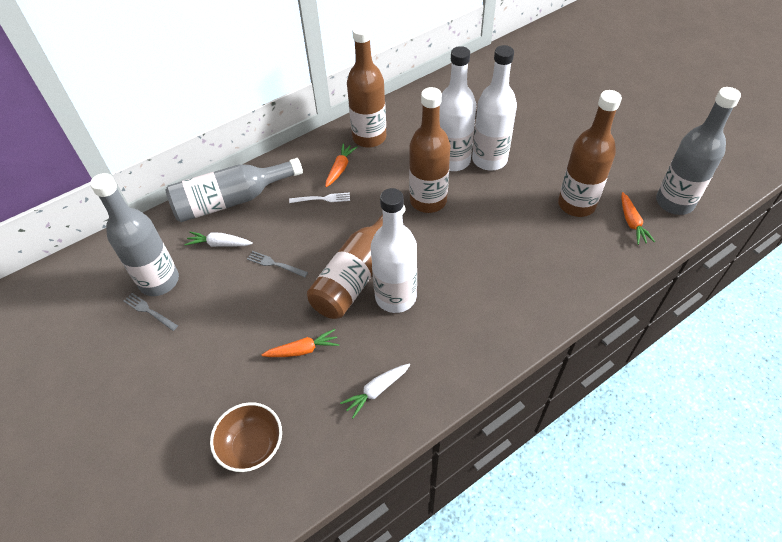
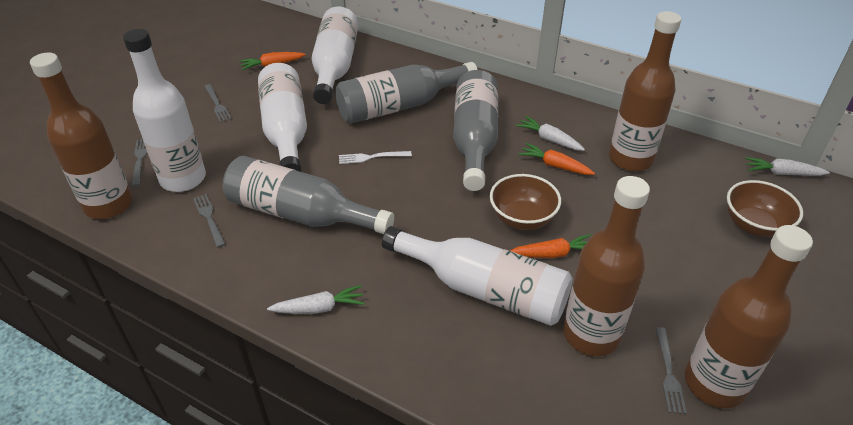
brown bowl: [210,402,282,472] = 1 -> [490,174,561,230] [727,180,803,237] = 2
grey fork: [124,293,178,331] [247,251,308,277] = 2 -> [132,139,147,186] [193,194,225,248] [204,84,231,122] [656,327,687,414] = 4
white bottle: [371,188,417,313] [439,46,476,171] [472,45,517,171] = 3 -> [123,29,206,192] [258,63,307,172] [312,7,358,104] [382,226,573,326] = 4
white carrot: [185,232,253,247] [340,364,410,418] = 2 -> [267,285,365,314] [516,116,585,151] [745,157,830,176] = 3

